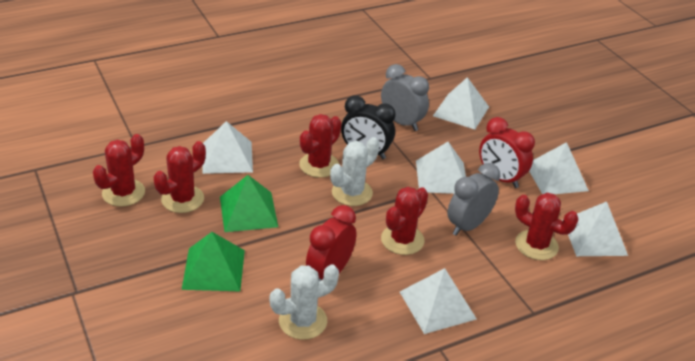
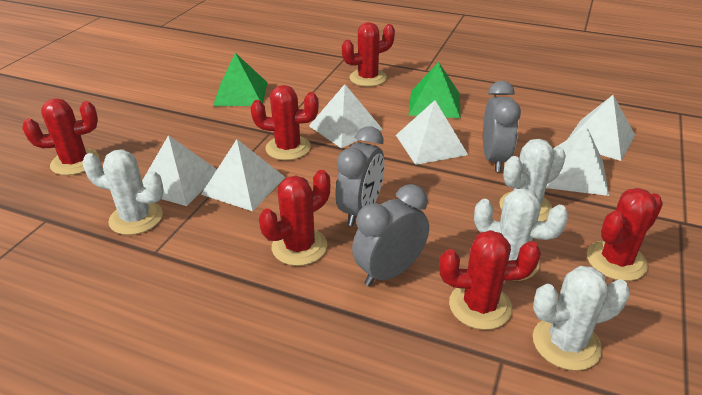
black clock: [341,95,396,159] = 1 -> none = 0
grey clock: [381,64,429,131] [447,163,500,236] = 2 -> [336,126,384,226] [352,184,429,286] [483,81,521,172] = 3
red cactus: [93,134,145,207] [153,141,206,213] [299,114,341,178] [381,187,428,255] [515,193,579,260] = 5 -> [22,98,99,175] [250,85,319,160] [259,170,330,266] [342,22,395,87] [439,230,541,330] [587,188,663,281] = 6
red clock: [306,205,357,281] [479,117,535,188] = 2 -> none = 0
white cactus: [270,264,339,340] [330,137,379,206] = 2 -> [82,150,164,235] [474,188,569,281] [499,139,566,221] [533,266,630,371] = 4

